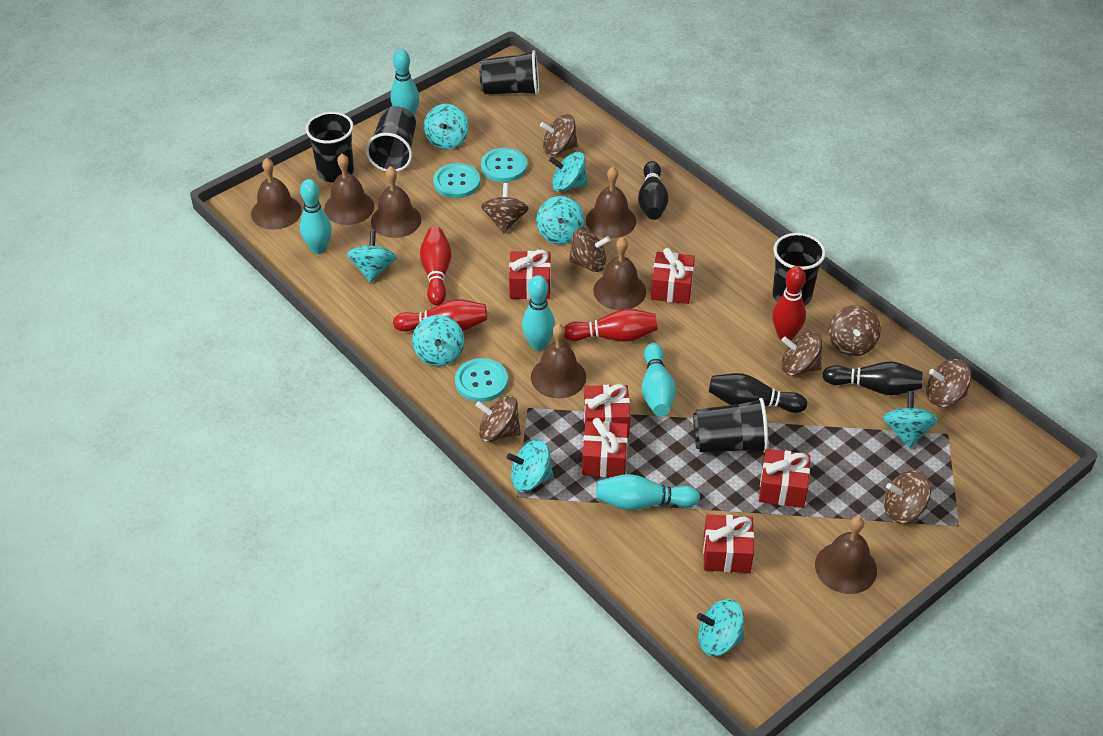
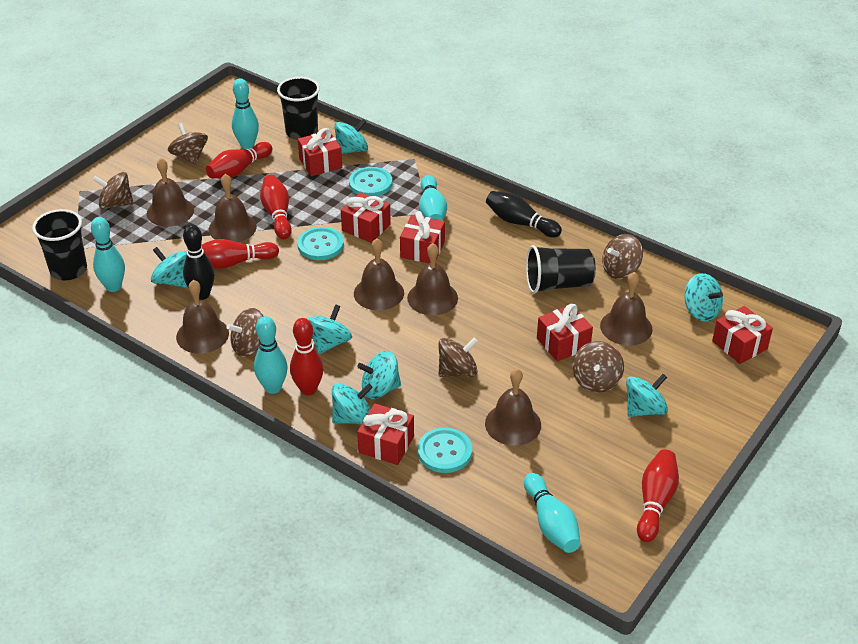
black bowling pin: [638,161,669,220] [709,373,807,413] [822,362,923,395] = 3 -> [183,224,215,300] [486,191,562,237] = 2
black cup: [305,112,354,183] [366,106,416,172] [479,50,539,95] [693,398,768,453] [773,233,826,305] = 5 -> [32,209,87,281] [277,77,320,140] [526,245,596,294] = 3
brown spinning top: [476,396,521,442] [481,183,529,233] [540,114,578,156] [569,228,610,272] [781,332,823,376] [829,305,881,356] [884,470,931,523] [926,359,971,407] = 8 -> [93,172,134,209] [168,123,208,165] [226,308,264,357] [439,337,478,377] [572,341,624,393] [602,234,643,279] = 6
red bowling pin: [393,299,487,332] [420,227,451,306] [564,309,658,342] [773,266,806,341] = 4 -> [201,239,279,269] [206,142,272,179] [260,175,292,239] [290,318,323,395] [637,449,679,542] = 5
turquoise spinning top: [347,231,396,283] [412,315,464,367] [424,104,468,149] [507,440,553,492] [536,196,584,244] [549,152,588,192] [697,599,744,656] [883,391,938,448] = 8 -> [151,247,187,288] [307,304,352,354] [332,383,373,424] [334,119,368,154] [357,351,401,399] [626,374,668,417] [684,273,723,322] = 7

